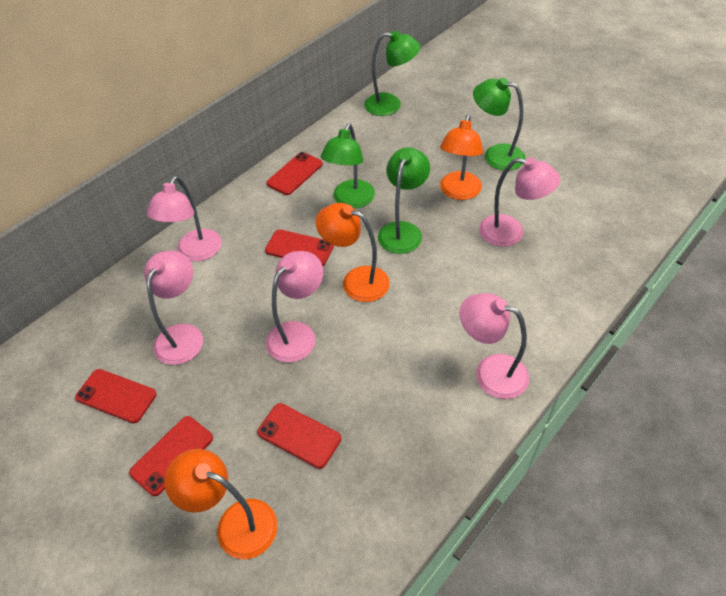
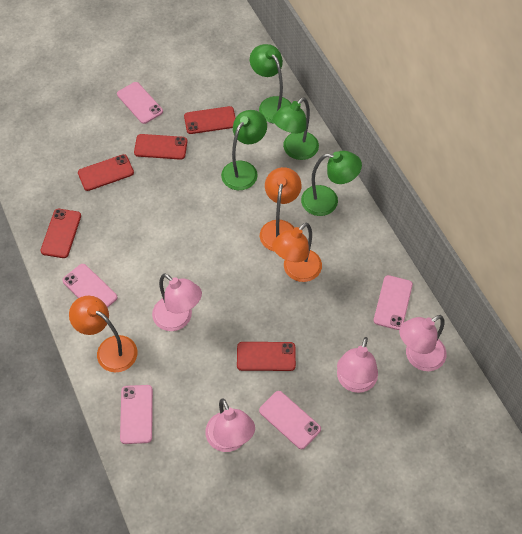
pink lamp: [144,251,203,365] [147,176,222,262] [266,251,323,363] [460,293,529,399] [479,158,561,247] = 5 -> [152,273,202,331] [205,398,255,452] [337,337,378,393] [399,315,447,371] = 4
pink phone: none = 0 -> [62,264,118,308] [117,82,163,124] [120,385,153,444] [259,391,321,449] [374,275,413,330] = 5

